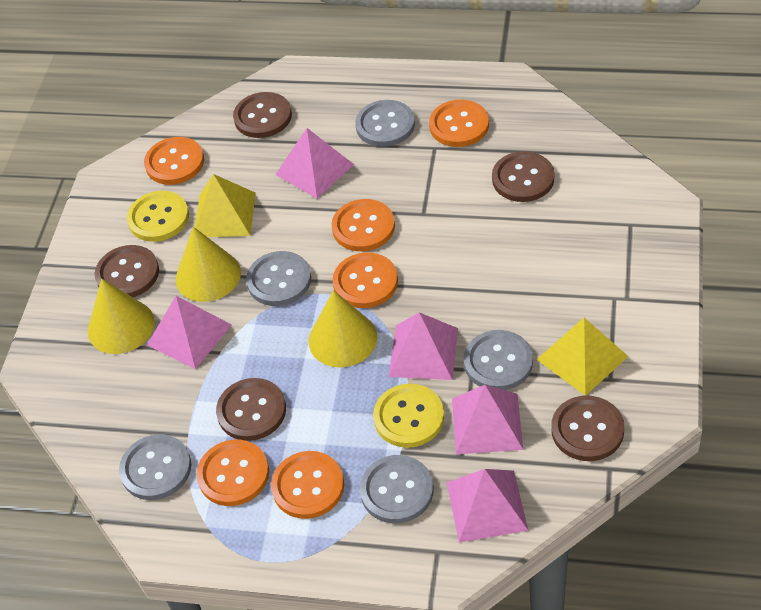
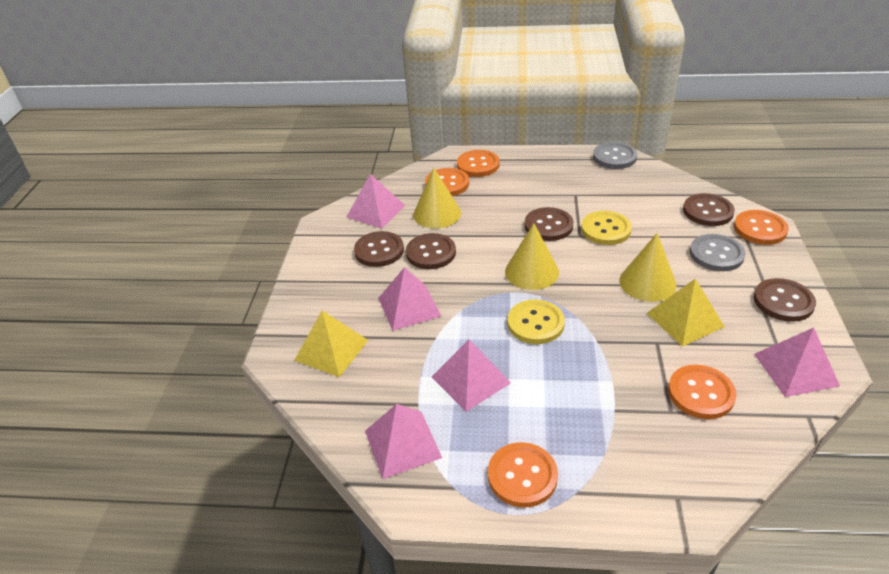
grey button: [119,434,191,500] [246,251,311,306] [355,100,415,147] [360,455,433,523] [464,330,533,390] = 5 -> [593,142,637,169] [690,234,746,271] = 2
orange button: [144,137,204,185] [197,440,269,506] [271,451,344,519] [331,199,395,251] [332,253,398,308] [429,100,489,147] = 6 -> [425,168,469,196] [457,150,500,177] [488,442,558,507] [668,365,736,419] [734,210,789,245] = 5

